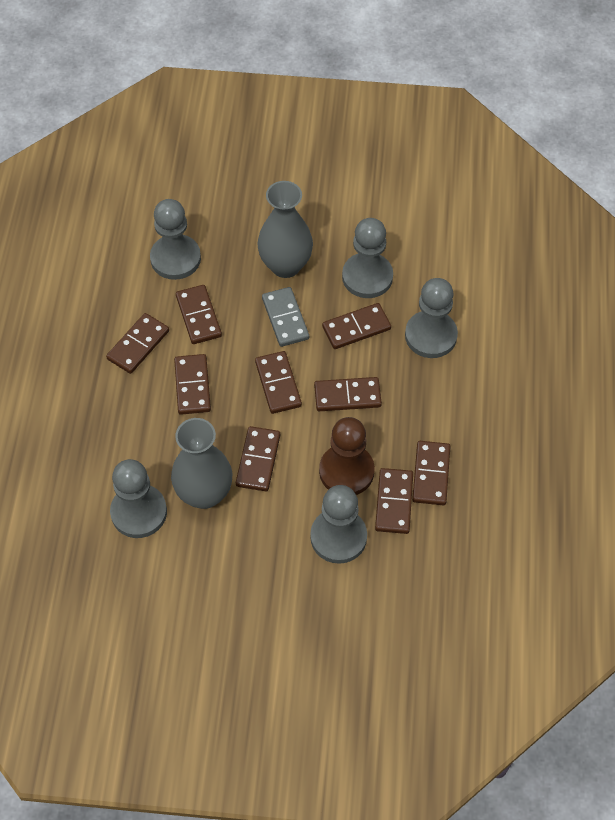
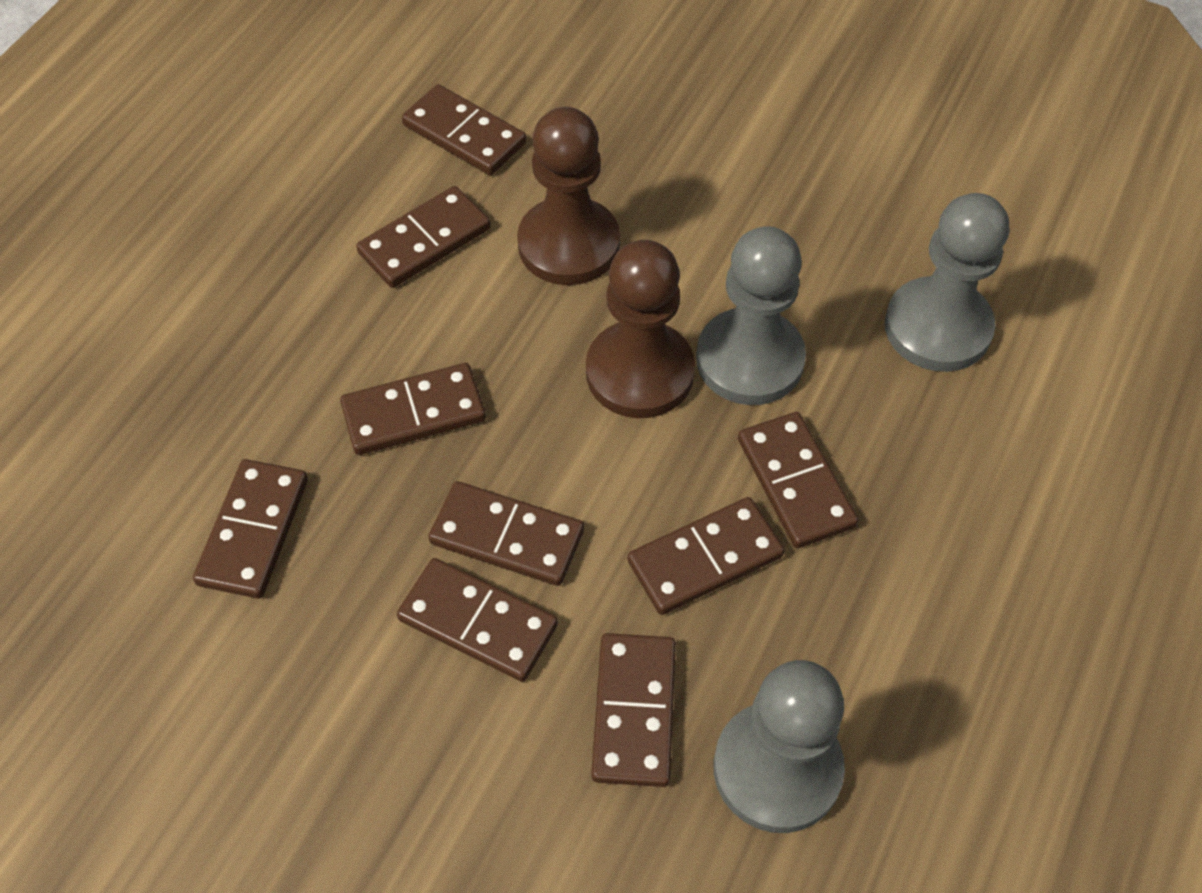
brown pawn: [319,417,375,495] = 1 -> [517,107,620,285] [586,240,695,418] = 2
grey domino: [262,287,309,347] = 1 -> none = 0
grey pawn: [110,459,167,538] [150,199,201,280] [310,485,367,564] [342,218,393,298] [405,278,458,358] = 5 -> [696,227,806,405] [713,660,845,833] [885,193,1009,372] = 3
grey vase: [171,418,232,509] [257,181,313,278] = 2 -> none = 0

